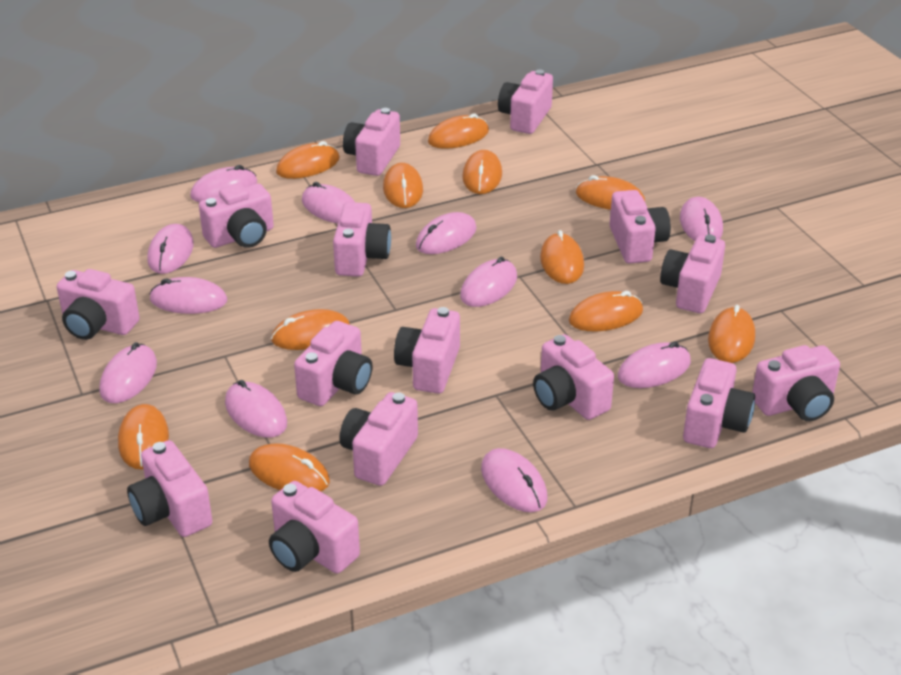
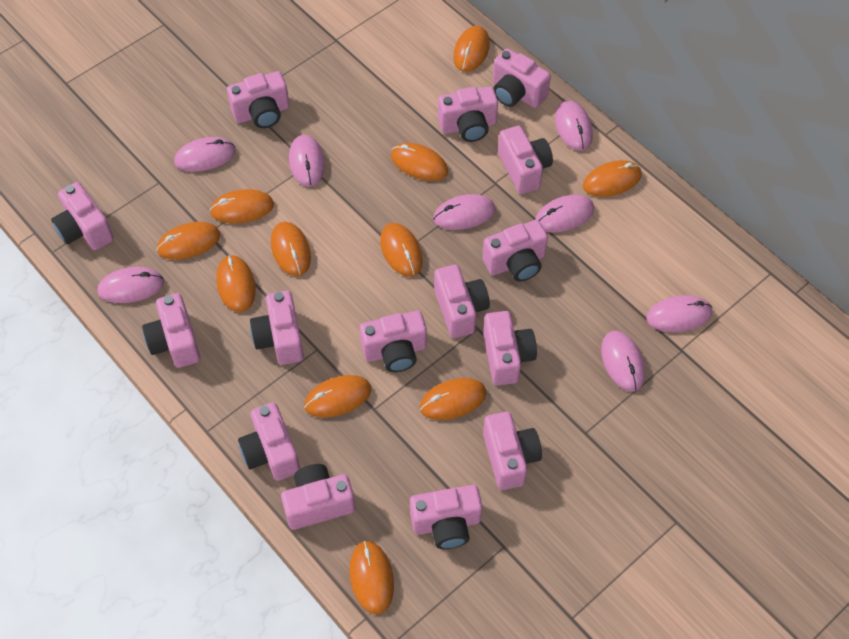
pink mouse: [100,342,157,403] [147,224,194,274] [149,277,227,314] [190,165,257,202] [225,380,287,438] [302,182,355,224] [416,212,477,254] [460,257,517,307] [481,448,548,512] [618,342,691,388] [680,197,723,241] = 11 -> [97,267,164,303] [174,137,236,172] [289,135,325,187] [433,194,496,230] [535,195,594,233] [555,101,593,151] [601,331,645,392] [646,295,713,332] = 8

